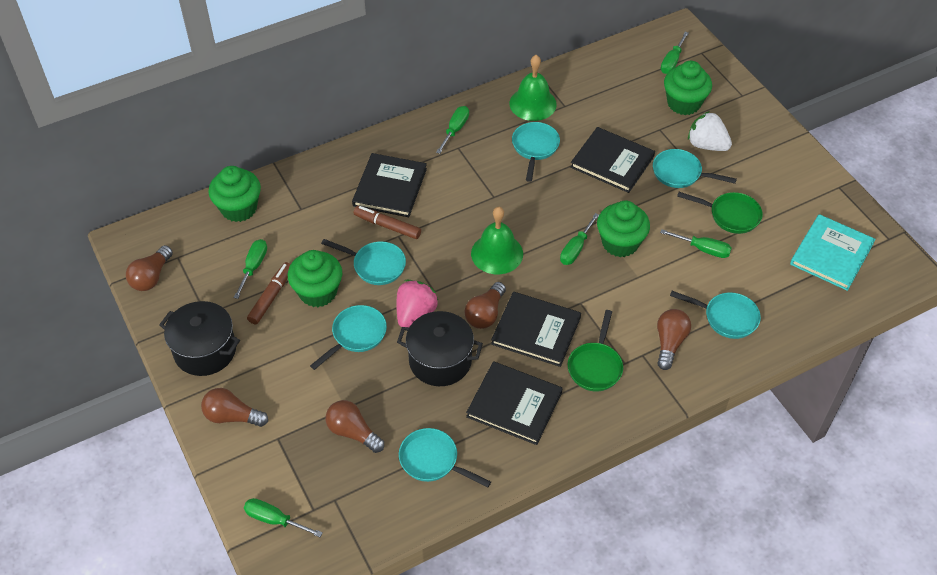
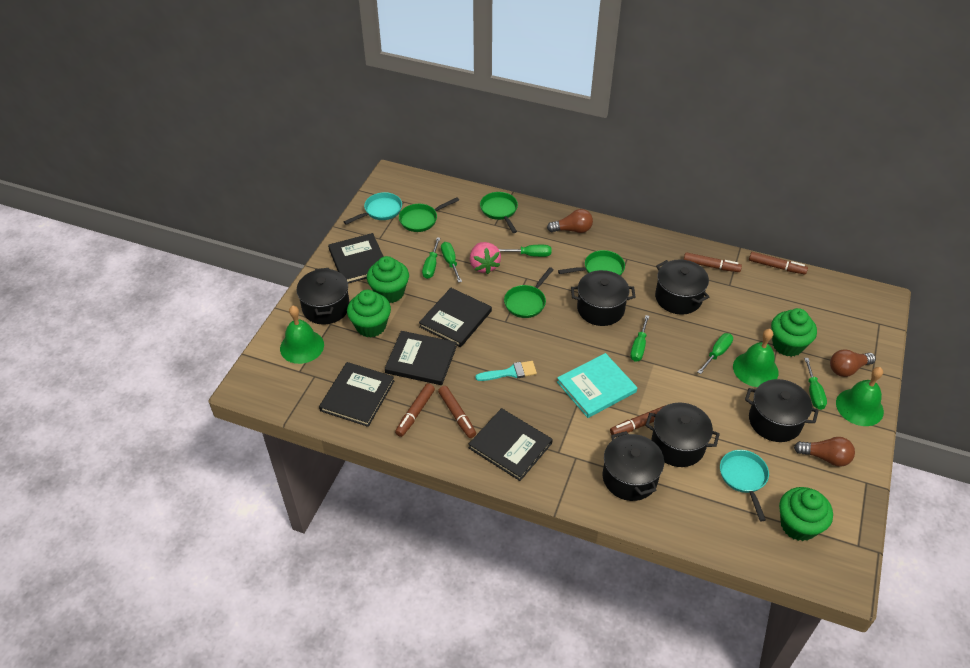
black book: [352,153,427,217] [466,361,563,445] [491,292,581,367] [570,127,655,193] = 4 -> [319,362,394,427] [328,233,384,283] [385,331,457,385] [419,288,492,347] [468,408,553,481] = 5
black pot: [159,301,240,376] [397,311,483,386] = 2 -> [296,268,350,325] [571,270,636,326] [602,431,664,501] [645,402,720,467] [655,259,710,315] [745,379,819,442] = 6
brown light bulb: [126,245,173,291] [201,388,268,427] [326,400,384,453] [465,282,506,329] [657,309,691,370] = 5 -> [547,209,593,233] [794,437,855,467] [830,349,876,377] = 3
brown marker: [247,262,291,324] [354,206,421,239] = 2 -> [395,383,435,437] [438,386,476,438] [610,405,666,435] [684,252,742,272] [749,252,808,275] = 5
green bell: [471,207,523,274] [510,55,557,121] = 2 -> [280,306,324,364] [733,329,778,387] [836,367,884,426] = 3
green pan: [568,310,623,392] [677,192,763,234] = 2 -> [399,197,459,232] [480,192,518,233] [504,267,554,318] [558,250,625,276] = 4
turquoise brush: none = 0 -> [475,361,537,381] = 1
turquoise pan: [310,305,387,370] [321,239,406,285] [399,428,491,488] [512,122,560,182] [653,149,737,188] [670,291,761,339] = 6 -> [344,192,402,225] [720,450,769,521] = 2
white strawberry: [688,111,732,151] = 1 -> none = 0

